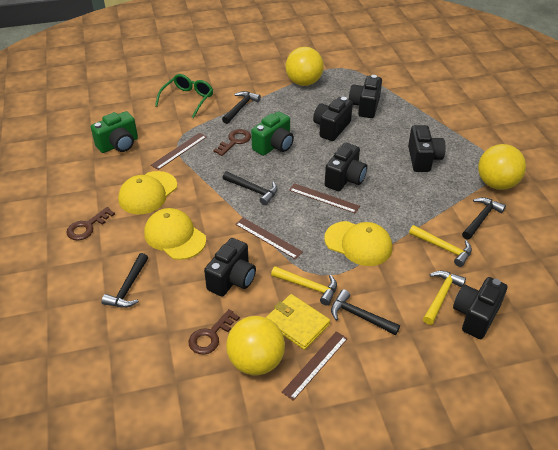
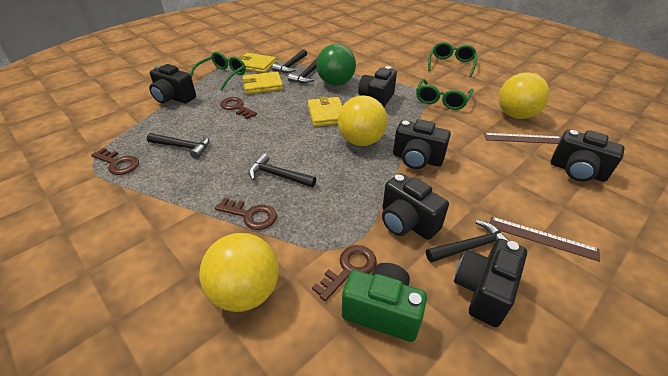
brown key: [66,207,115,240] [189,309,240,355] [213,129,251,156] = 3 -> [91,148,139,175] [215,198,277,230] [220,97,257,119] [312,245,377,301] = 4
brown ruler: [151,133,207,170] [235,218,303,259] [282,331,348,401] [289,183,360,213] = 4 -> [484,133,561,144] [490,216,600,262] = 2
green ball: none = 0 -> [317,44,356,86] = 1
green camera: [91,111,138,153] [251,111,294,156] = 2 -> [342,263,427,342] = 1
green glasses: [155,74,213,118] = 1 -> [190,52,246,91] [416,79,474,110] [428,42,477,77] = 3
yellow cap: [118,171,177,214] [144,208,206,260] [324,221,392,266] = 3 -> none = 0
yellow hammer: [271,266,337,305] [409,225,472,267] [423,271,466,325] = 3 -> none = 0
yellow wallet: [266,294,330,350] = 1 -> [238,53,276,73] [242,72,283,94] [308,96,342,127] = 3

